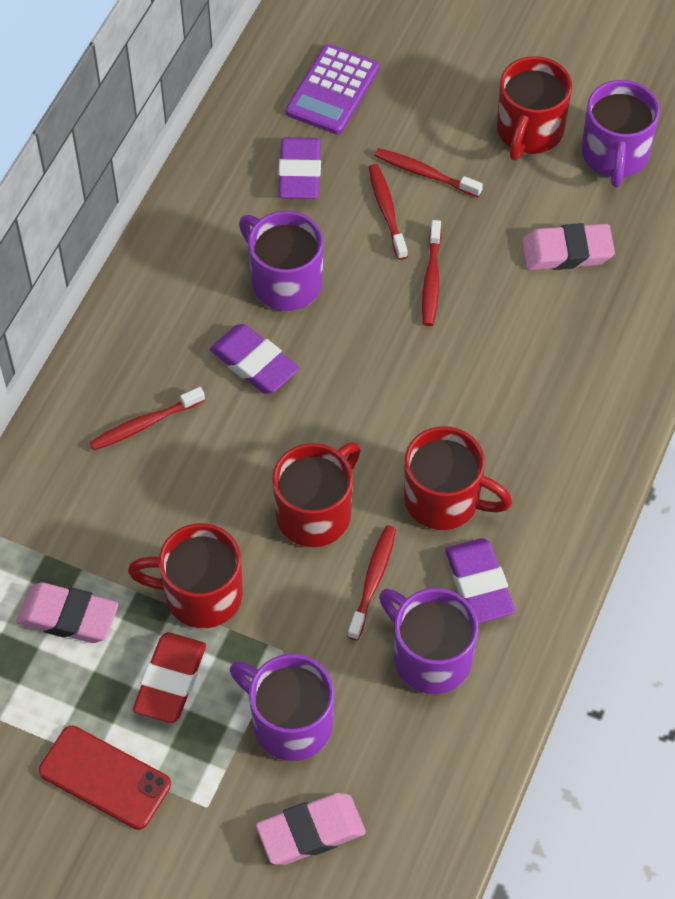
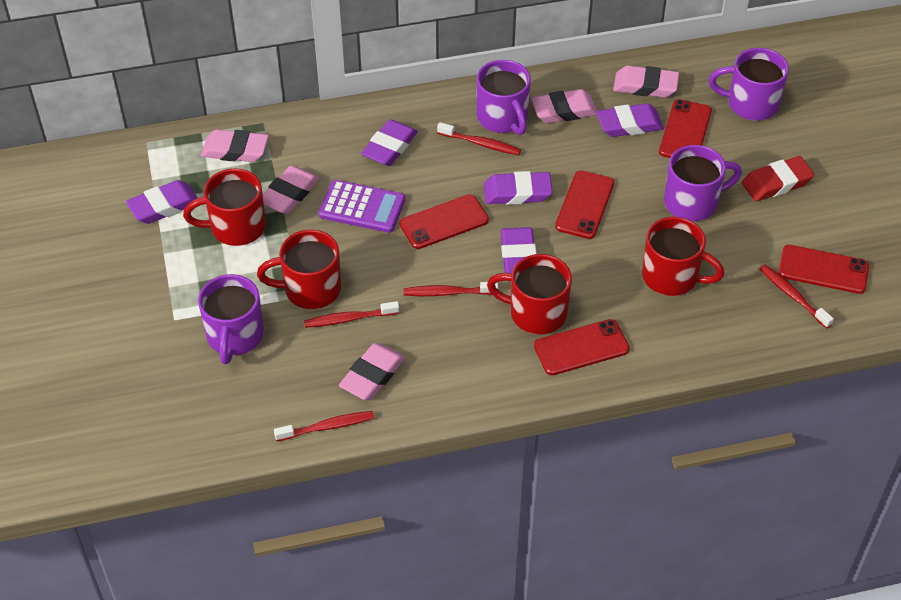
pink eraser: [16,582,119,643] [256,793,366,865] [522,223,615,270] = 3 -> [201,130,269,162] [263,165,320,214] [339,343,405,400] [531,89,597,123] [613,66,679,98] = 5
purple eraser: [210,324,299,394] [278,137,321,199] [445,538,515,623] = 3 -> [126,180,197,224] [361,119,418,166] [484,171,552,205] [501,227,537,273] [597,103,664,137] = 5
red phone: [39,726,171,830] = 1 -> [400,194,489,249] [534,319,630,375] [555,170,614,239] [659,99,712,158] [779,245,869,294] = 5

